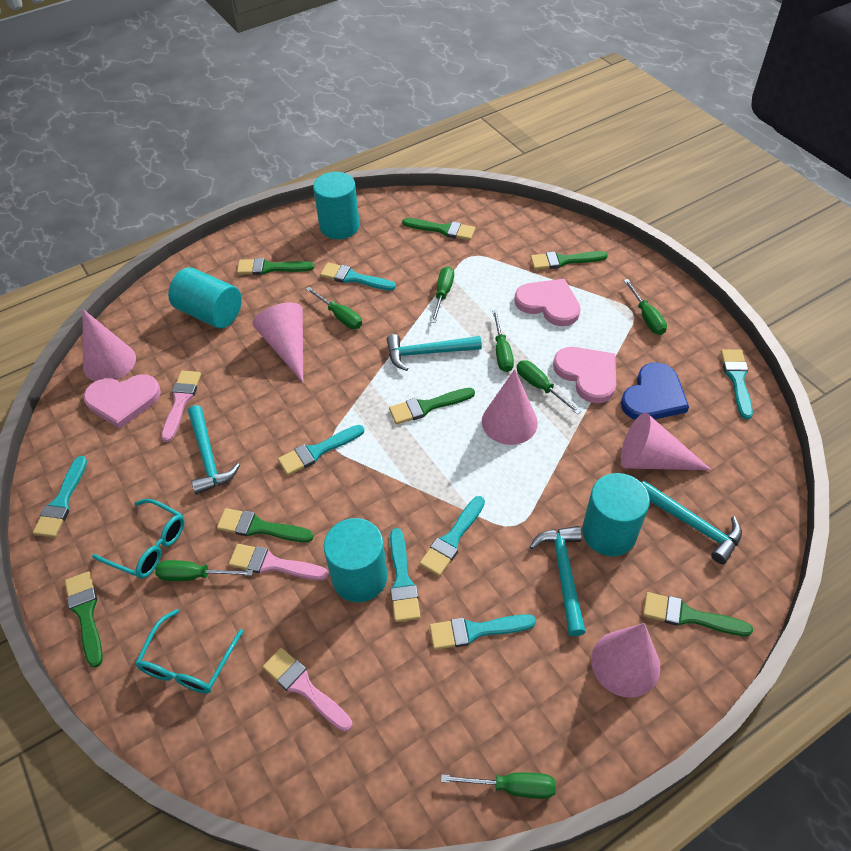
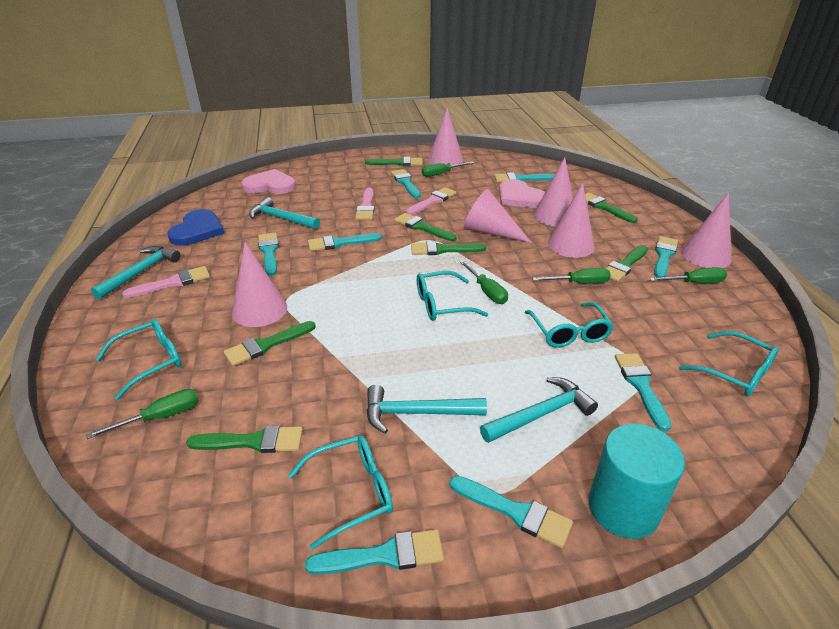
green screwdriver: [155,560,253,581] [306,287,362,329] [431,266,454,323] [441,772,556,799] [492,310,514,372] [517,360,581,414] [624,279,667,335] = 7 -> [86,389,199,439] [422,161,474,177] [459,260,508,304] [532,268,611,283] [649,267,727,283] = 5
pink cone: [82,309,136,381] [253,302,303,382] [482,369,538,445] [591,623,660,698] [621,413,712,470] = 5 -> [232,242,287,327] [428,108,463,165] [464,189,532,243] [534,157,573,227] [548,183,595,258] [680,192,732,268] = 6
pink heart: [83,374,161,429] [514,279,580,326] [553,347,616,403] = 3 -> [241,169,296,194] [499,179,545,208] = 2
turquoise brush: [33,456,87,538] [278,425,364,475] [320,263,396,291] [390,528,420,622] [419,496,485,576] [429,614,536,650] [721,349,753,419] = 7 -> [258,233,279,276] [305,529,444,575] [308,233,382,251] [391,169,421,198] [450,476,573,548] [494,172,554,183] [615,353,672,431] [654,236,678,278] = 8
turquoise cylinder: [168,267,242,329] [313,172,360,239] [324,518,388,602] [582,473,650,556] = 4 -> [589,424,685,539] = 1
turquoise glasses: [92,499,185,579] [135,609,243,694] = 2 -> [96,319,182,399] [288,435,393,550] [417,271,488,321] [525,302,613,348] [679,331,779,396] = 5

